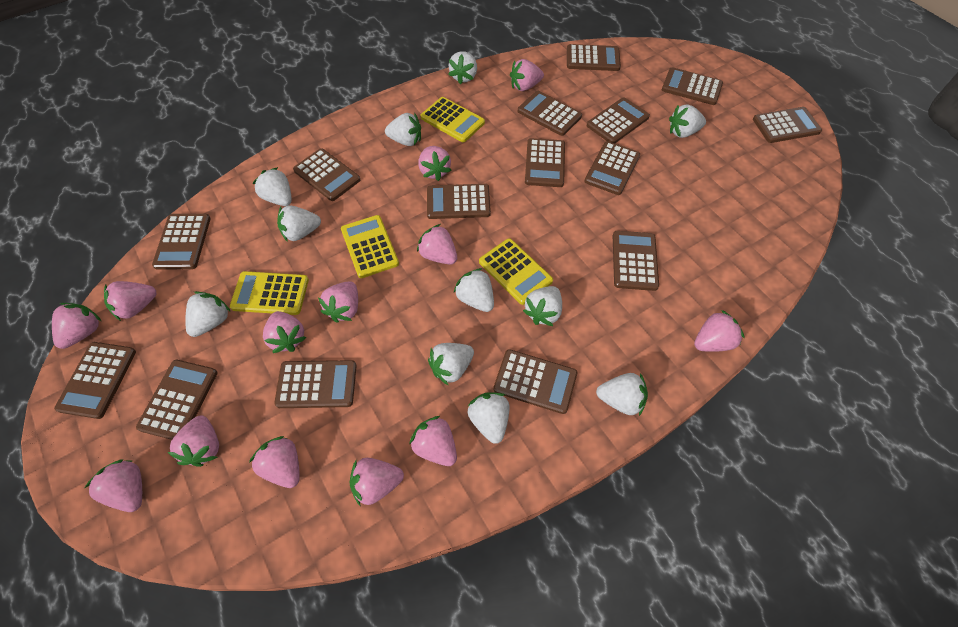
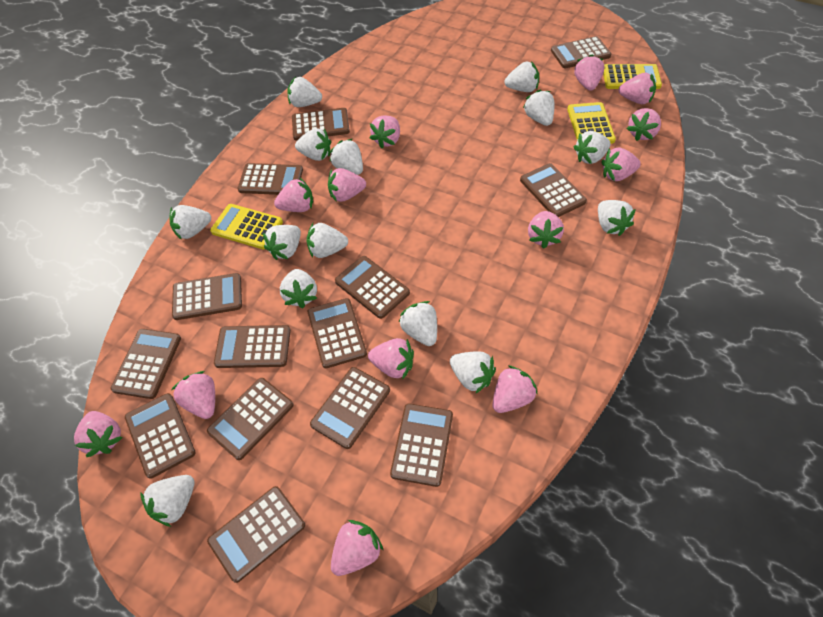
brown calculator: [54,342,136,419] [136,360,217,440] [152,214,211,270] [274,360,357,408] [293,148,360,201] [427,184,491,219] [493,349,578,414] [518,91,582,136] [525,138,565,187] [567,44,621,71] [584,141,640,195] [587,97,650,143] [613,231,659,291] [662,67,723,105] [753,107,822,143] = 15 -> [110,329,181,399] [125,393,196,479] [172,273,242,320] [207,378,293,460] [207,486,305,583] [214,325,291,368] [238,163,303,195] [292,108,350,140] [308,298,367,368] [310,367,390,449] [335,256,410,319] [390,403,453,487] [520,163,587,217] [551,36,611,68] = 14
white strawberry: [185,291,231,337] [252,167,292,206] [277,205,321,242] [385,113,421,146] [428,343,474,386] [448,51,477,85] [454,268,494,312] [467,392,510,444] [523,286,562,326] [596,373,648,416] [669,104,706,138] = 11 -> [141,475,195,527] [170,205,211,240] [263,225,301,260] [280,269,317,308] [287,77,322,107] [295,128,331,161] [307,223,348,258] [330,139,363,175] [399,301,437,346] [450,351,496,394] [504,61,539,92] [523,89,554,126] [574,131,611,164] [598,200,636,236] = 14
yellow calculator: [230,271,309,315] [341,215,399,278] [420,97,485,142] [479,238,553,305] = 4 -> [210,204,283,249] [567,102,616,144] [603,64,662,89] = 3

